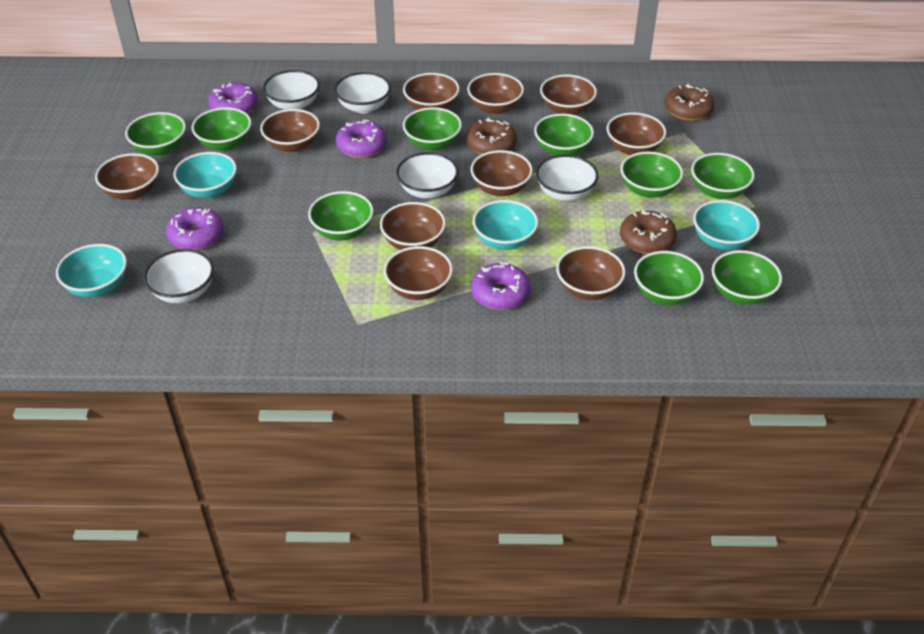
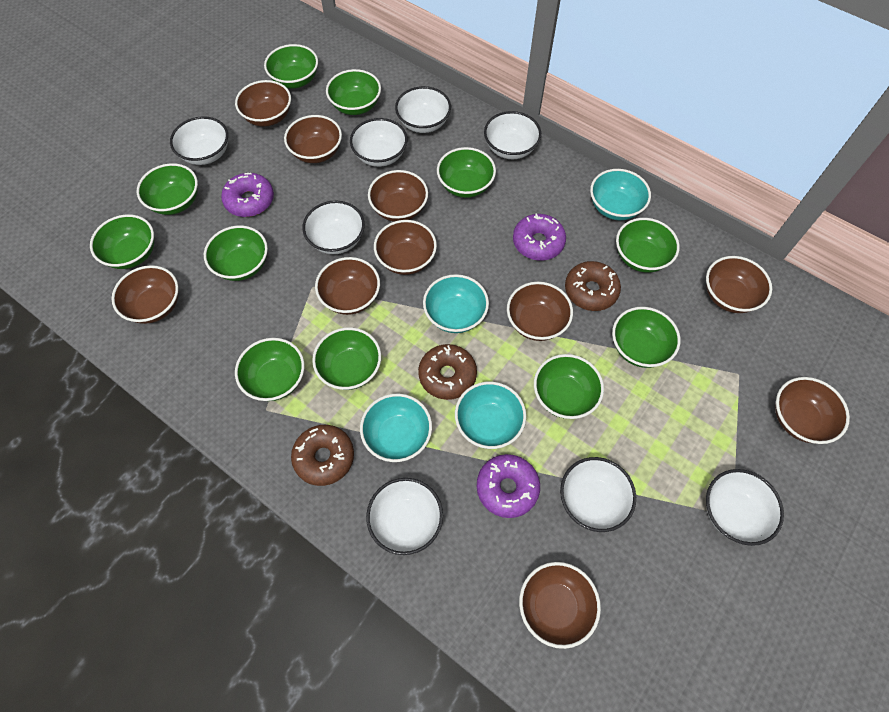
green bowl: [125,112,186,156] [192,107,252,151] [308,191,374,240] [403,107,462,151] [534,114,594,156] [621,151,683,198] [634,251,704,305] [691,153,755,199] [712,250,782,305] = 9 -> [90,214,154,269] [137,163,198,215] [204,226,268,281] [235,338,304,401] [264,44,318,89] [312,327,381,390] [326,69,381,115] [437,147,496,198] [534,354,604,419] [612,307,680,368] [616,218,680,272] = 11
purple donut: [166,207,224,250] [208,82,258,114] [336,120,387,158] [471,263,530,310] = 4 -> [221,173,274,217] [477,454,540,518] [513,213,566,261] = 3
white bowl: [143,249,214,303] [263,70,320,110] [334,72,391,113] [396,152,458,199] [536,155,599,201] = 5 -> [170,116,228,165] [302,201,365,254] [350,118,407,167] [366,478,443,555] [395,86,451,133] [484,111,541,159] [560,457,636,532] [706,469,784,546] = 8

